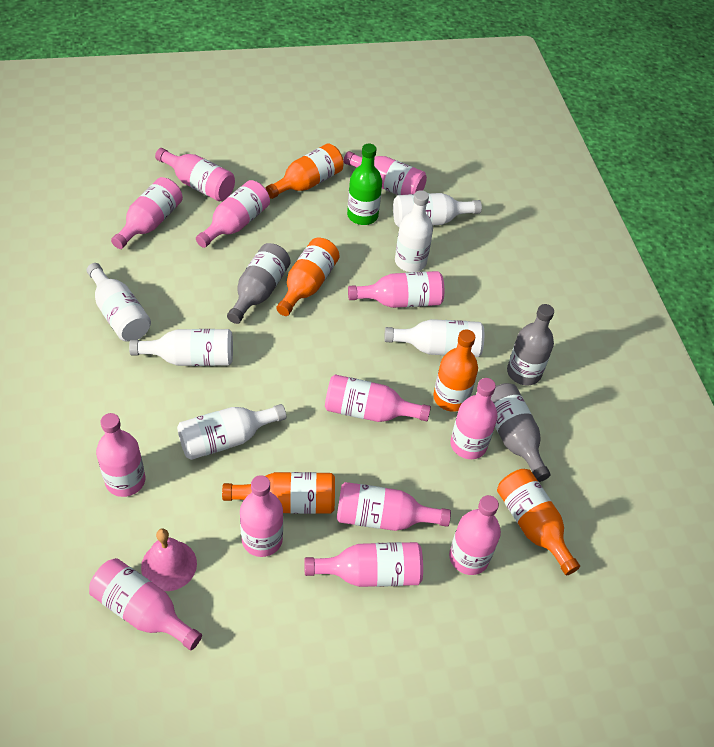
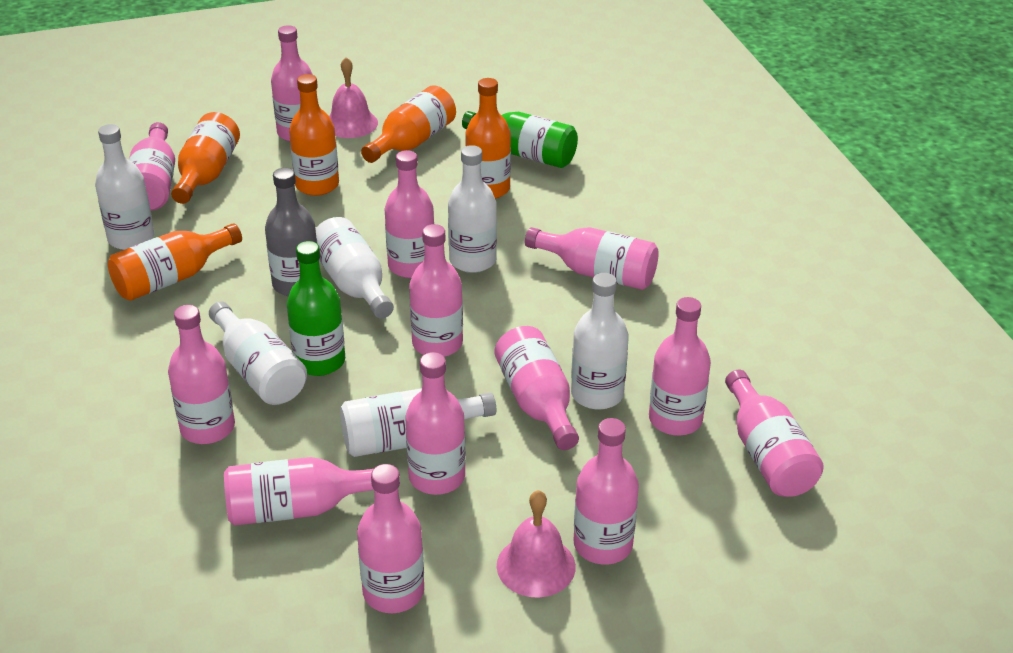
green bottle: [347,143,382,225] = 1 -> [287,241,345,376] [462,111,578,168] = 2
grey bottle: [227,243,291,324] [491,383,551,482] [507,304,554,386] = 3 -> [265,168,320,296] = 1
pink bell: [141,529,197,591] = 1 -> [329,57,378,138] [497,490,576,598] = 2

